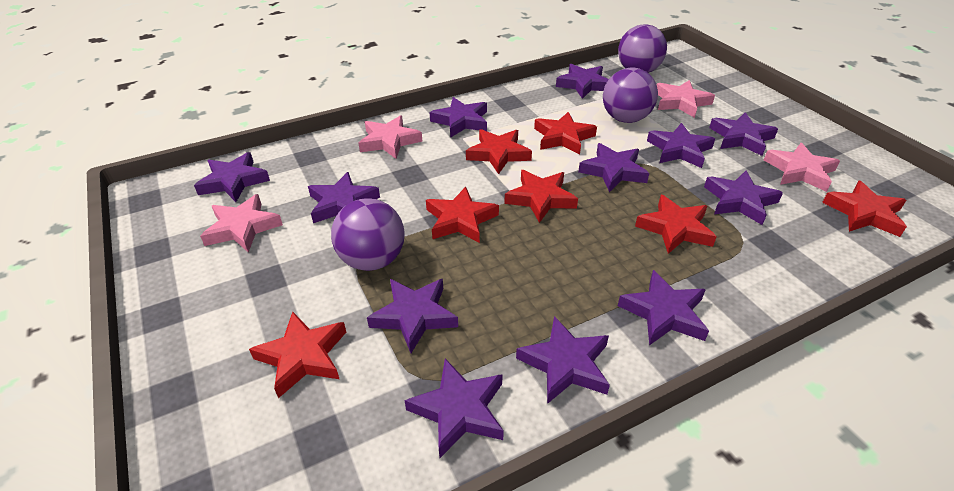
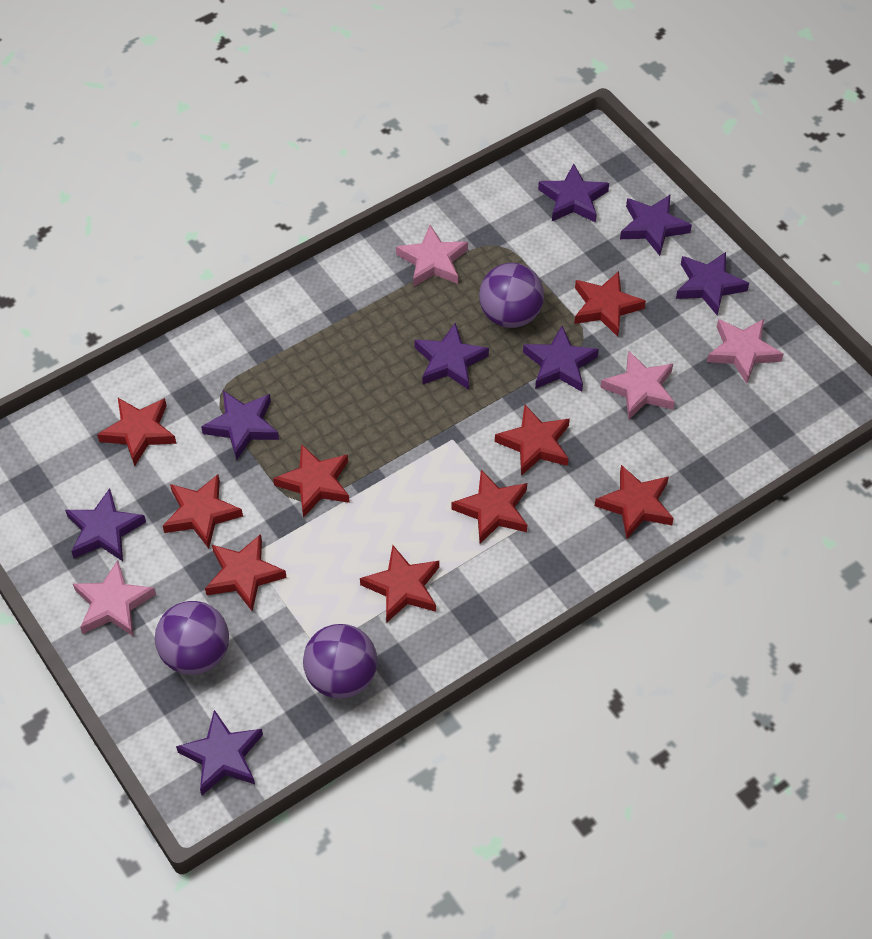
purple star: [194,152,270,202] [308,172,380,223] [367,279,458,353] [404,359,504,458] [429,97,487,138] [516,316,610,404] [556,64,609,99] [578,143,649,192] [618,270,709,345] [647,123,715,168] [704,171,783,225] [709,112,778,156] = 12 -> [65,488,146,561] [176,710,263,795] [201,391,279,460] [414,323,489,390] [523,326,599,392] [538,164,609,223] [620,195,692,256] [676,252,749,316] = 8
red star: [249,312,346,398] [426,187,499,243] [466,129,532,174] [504,170,578,223] [534,112,597,155] [635,195,717,254] [822,181,907,237] = 7 -> [97,398,177,466] [163,475,243,549] [205,534,287,611] [273,444,350,518] [360,545,439,623] [451,470,527,544] [495,405,570,476] [574,271,646,337] [595,465,674,539] = 9

